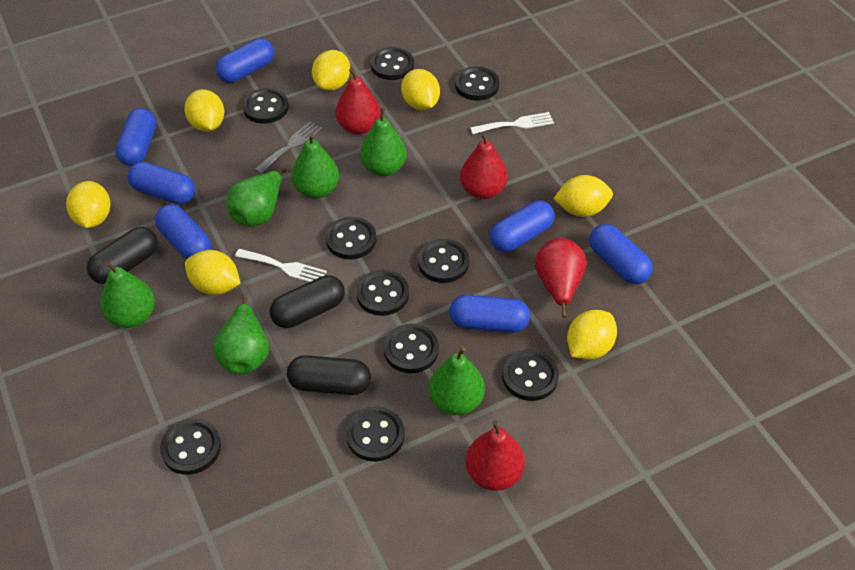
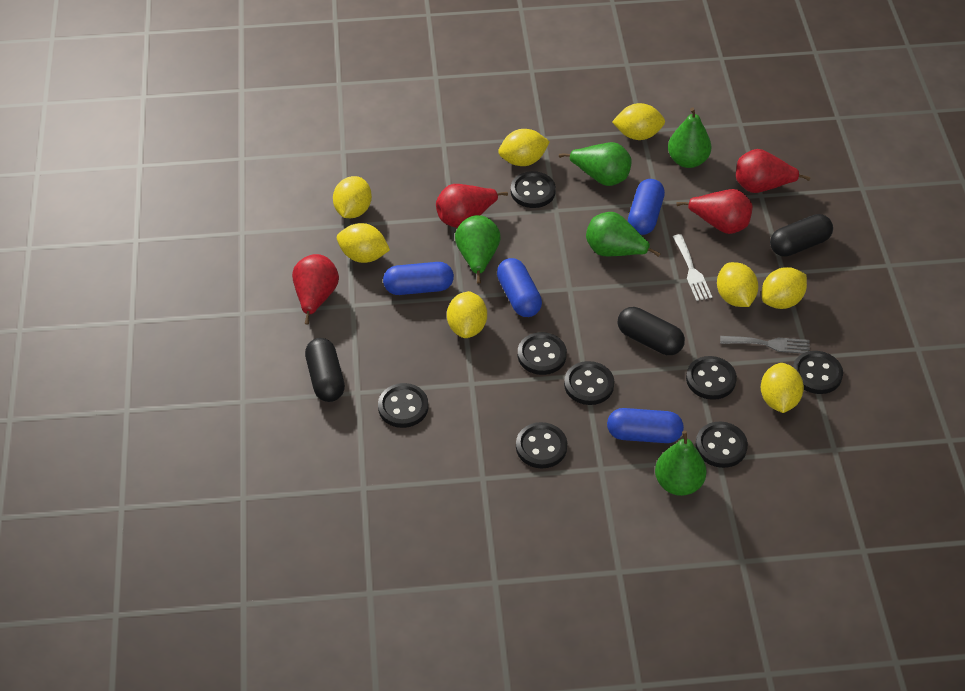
black button: [160,419,221,475] [243,88,289,124] [326,217,376,259] [346,406,405,462] [356,270,409,316] [371,47,414,80] [384,324,439,373] [418,239,469,283] [455,66,499,100] [502,350,559,401] = 10 -> [378,383,428,428] [511,171,556,208] [516,422,567,468] [518,332,567,375] [564,361,614,405] [686,356,737,400] [695,422,748,468] [793,351,843,394] = 8
blue capsule: [115,108,156,166] [127,162,195,204] [155,204,211,259] [215,38,274,83] [449,295,530,333] [490,200,555,252] [589,224,653,284] = 7 -> [383,262,454,295] [497,258,542,317] [607,408,684,443] [628,179,665,235] = 4
green pear: [100,262,155,328] [213,297,269,374] [227,168,286,226] [291,133,339,198] [360,108,407,176] [429,347,485,415] = 6 -> [455,215,500,283] [559,142,631,186] [586,212,660,257] [655,431,707,496] [668,107,711,168] = 5
white fork: [235,249,327,282] [470,112,554,134] = 2 -> [673,234,712,301] = 1
yellow lemon: [66,181,110,228] [184,89,224,132] [185,250,240,295] [312,50,350,91] [401,69,440,110] [553,175,613,217] [567,310,617,360] = 7 -> [333,176,372,218] [337,223,390,263] [447,291,487,338] [498,129,550,166] [612,103,665,140] [717,262,758,307] [761,363,804,413] [762,267,807,309] = 8

